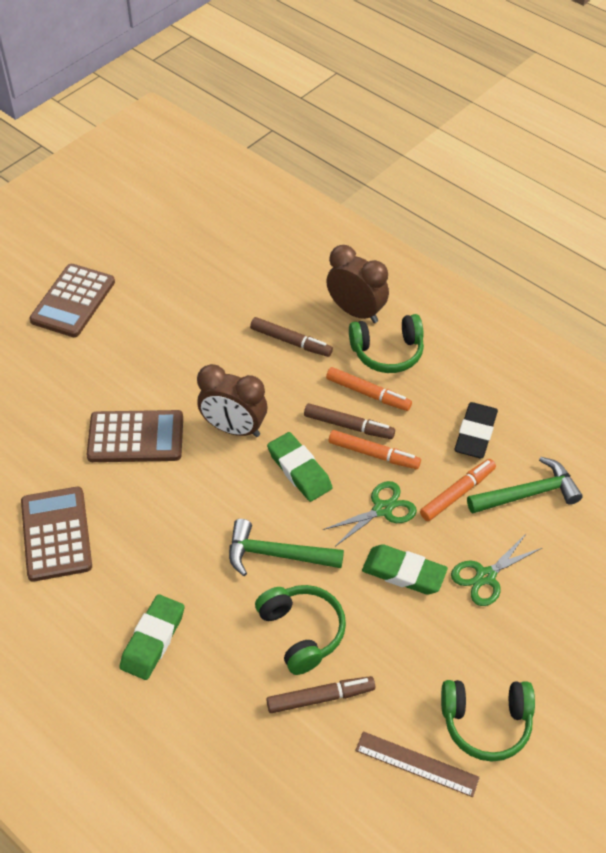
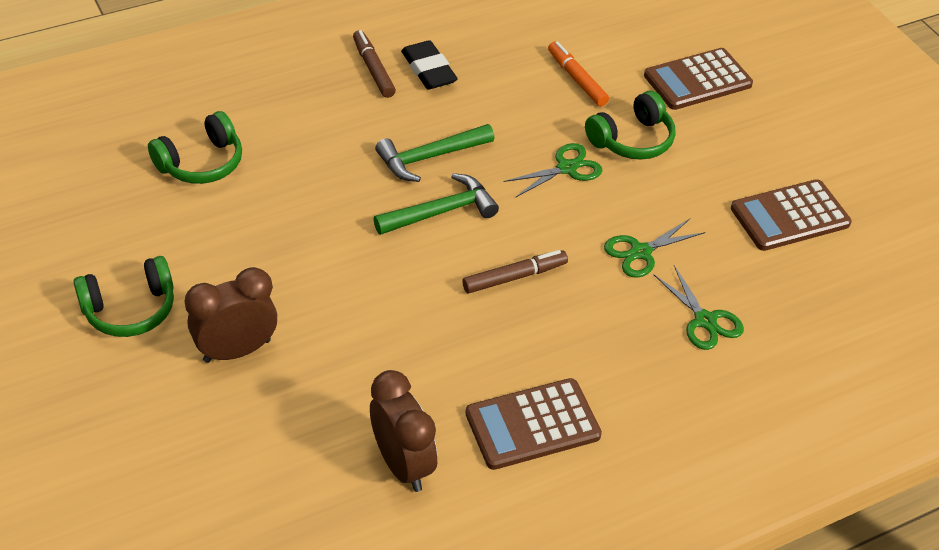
brown marker: [250,317,333,357] [266,676,375,713] [304,403,395,439] = 3 -> [353,30,396,98] [462,250,568,293] = 2
brown ruler: [355,731,480,797] = 1 -> none = 0
green eraser: [120,594,184,680] [267,432,333,502] [362,544,448,594] = 3 -> none = 0
green scissors: [323,481,417,546] [451,534,542,606] = 2 -> [504,143,602,197] [604,219,705,278] [653,265,744,350] = 3
orange marker: [326,367,412,411] [329,430,421,469] [420,459,496,521] = 3 -> [548,41,609,106] = 1

